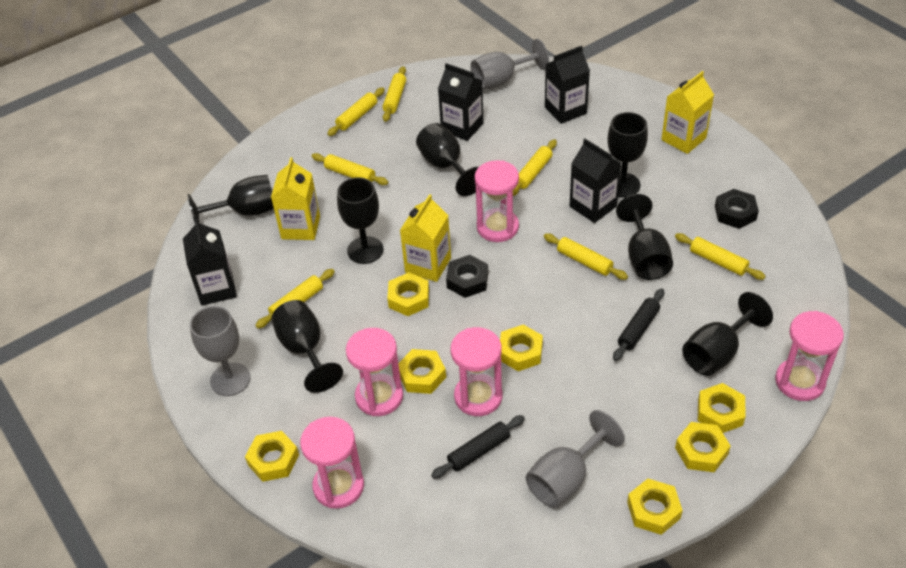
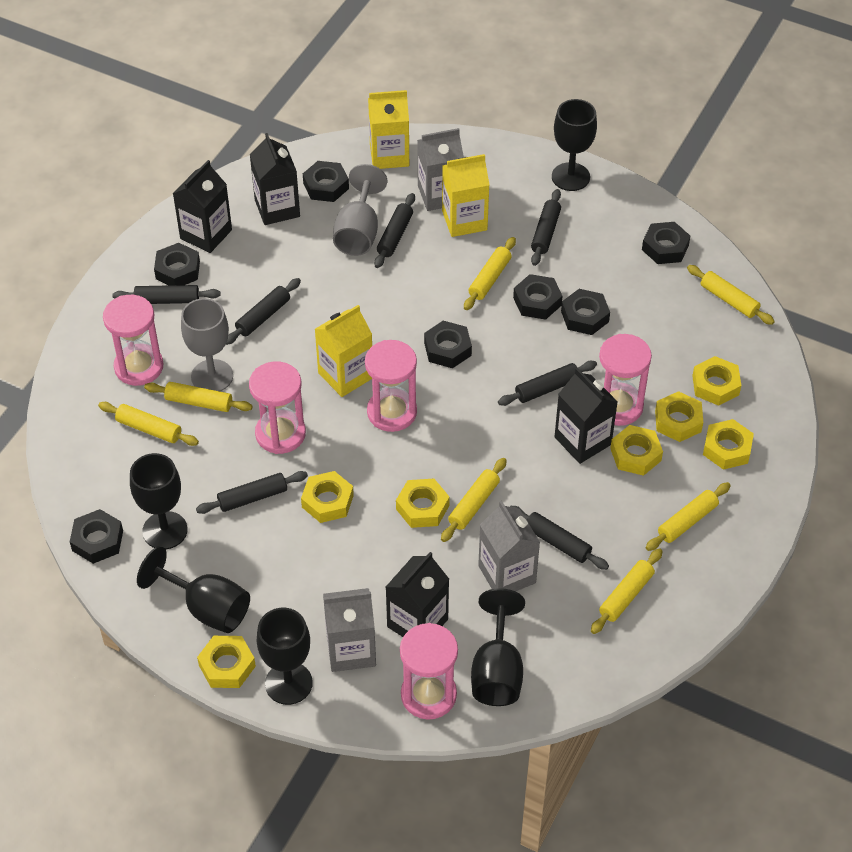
black goblet: [188,175,274,224] [271,300,343,393] [337,177,384,264] [416,123,478,196] [607,112,648,198] [616,194,673,280] [682,292,773,376] = 7 -> [130,453,188,549] [137,546,250,633] [257,608,313,705] [471,588,525,706] [552,99,597,191] = 5
black nut: [446,255,488,298] [715,189,759,229] = 2 -> [70,509,123,564] [154,243,200,285] [303,161,349,202] [424,321,472,368] [513,274,562,320] [561,289,610,335] [642,222,690,264] = 7
black rolling pin: [431,415,525,479] [613,288,664,361] = 2 -> [112,285,221,304] [196,471,308,514] [226,278,301,345] [374,193,415,268] [498,361,597,406] [510,506,609,570] [531,189,561,266] = 7
grey carton: none = 0 -> [323,588,376,672] [417,128,464,211] [478,501,540,592] = 3
grey goblet: [190,306,251,396] [471,39,549,90] [526,410,625,508] = 3 -> [181,298,233,391] [333,164,387,256] = 2

